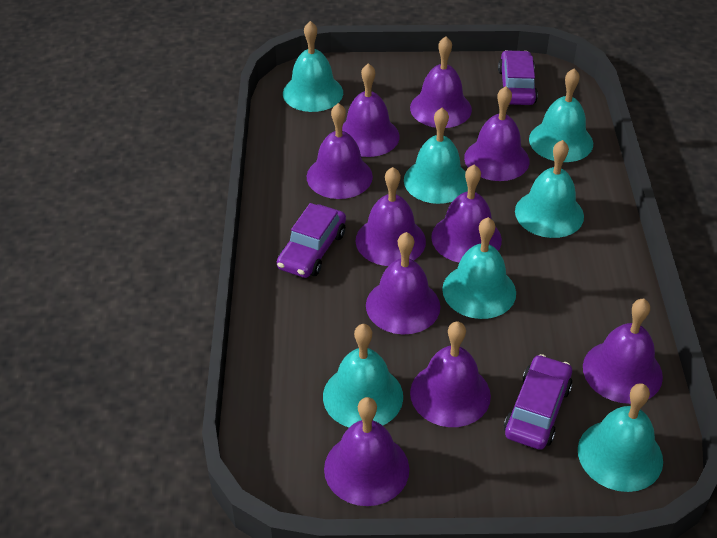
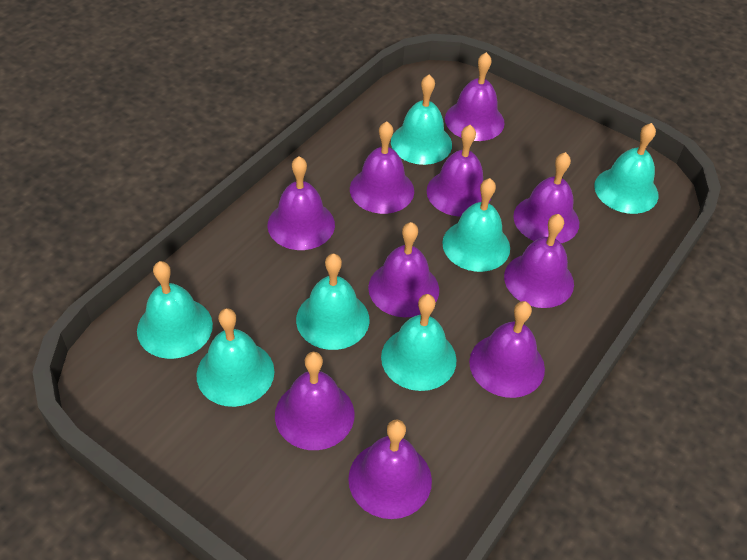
purple car: [277,203,346,278] [498,50,538,105] [504,354,573,450] = 3 -> none = 0

